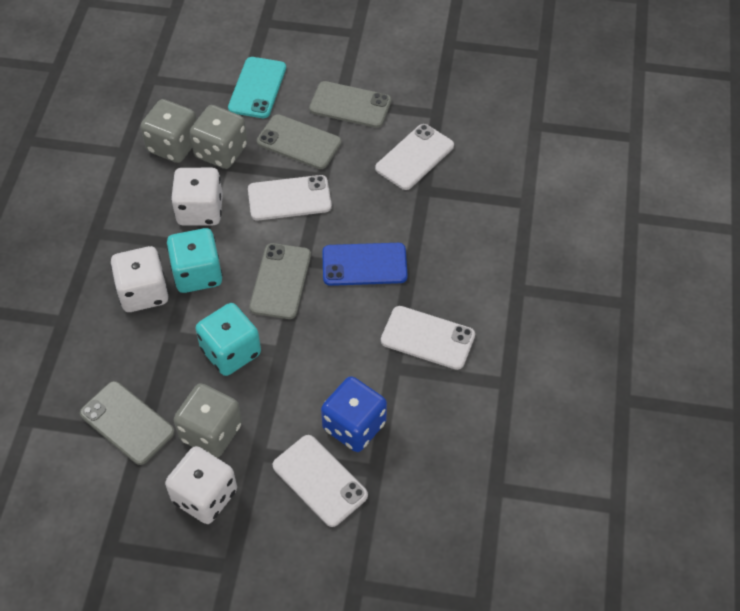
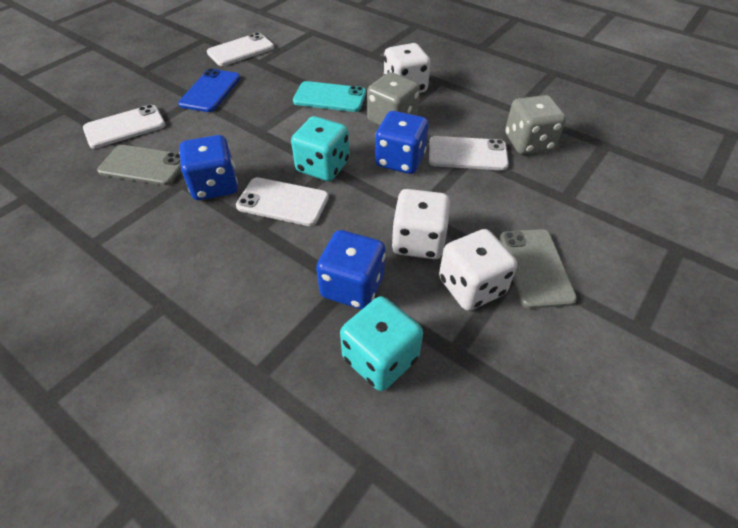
blue dice: [321,376,387,452] = 1 -> [179,135,238,200] [316,230,386,309] [375,111,429,174] = 3
grey dice: [140,99,197,163] [174,383,242,458] [189,105,247,169] = 3 -> [367,72,420,126] [505,95,566,154] = 2
grey phone: [80,381,175,465] [249,243,311,319] [257,114,341,169] [309,81,391,128] = 4 -> [97,145,181,186] [500,229,577,309] = 2

